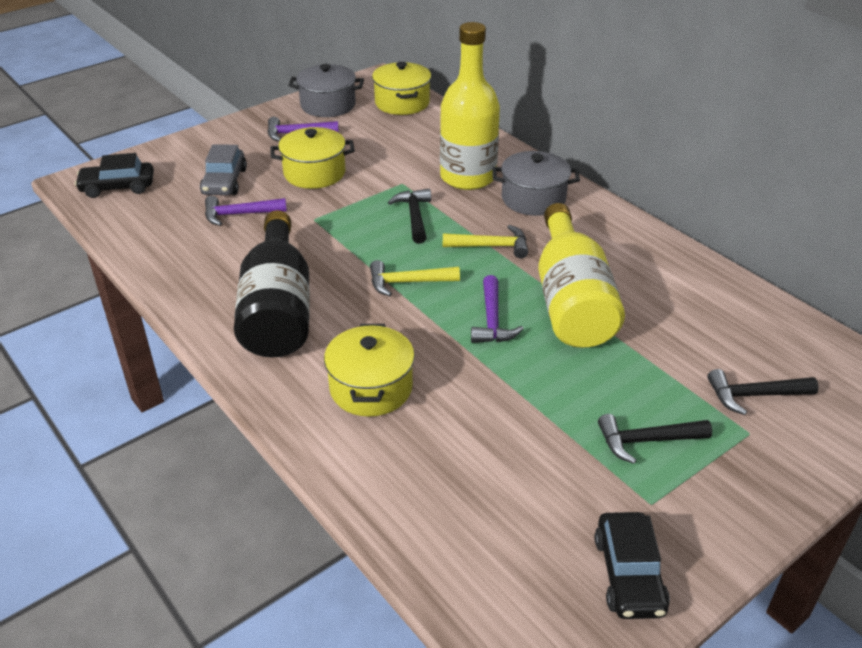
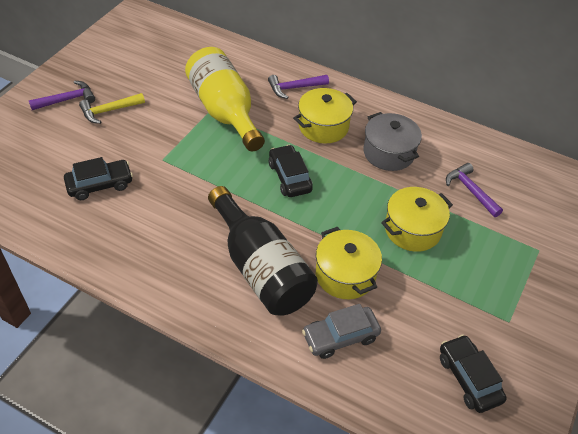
black car: [75,153,154,198] [594,512,670,619] = 2 -> [64,157,133,200] [268,145,313,197] [440,334,507,413] = 3
black hammer: [388,189,431,244] [598,414,712,464] [707,369,819,415] = 3 -> none = 0
grey pot: [288,64,364,117] [492,151,580,216] = 2 -> [363,112,422,171] = 1
yellow bottle: [440,22,500,190] [538,203,625,348] = 2 -> [185,47,265,151] = 1
yellow hammer: [370,260,460,296] [443,225,528,258] = 2 -> [79,93,145,124] = 1

